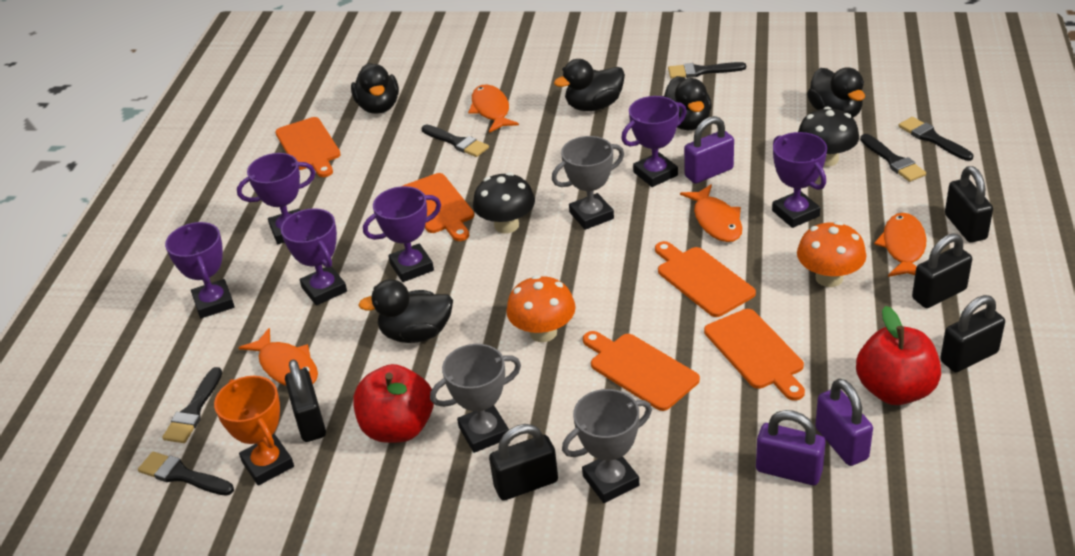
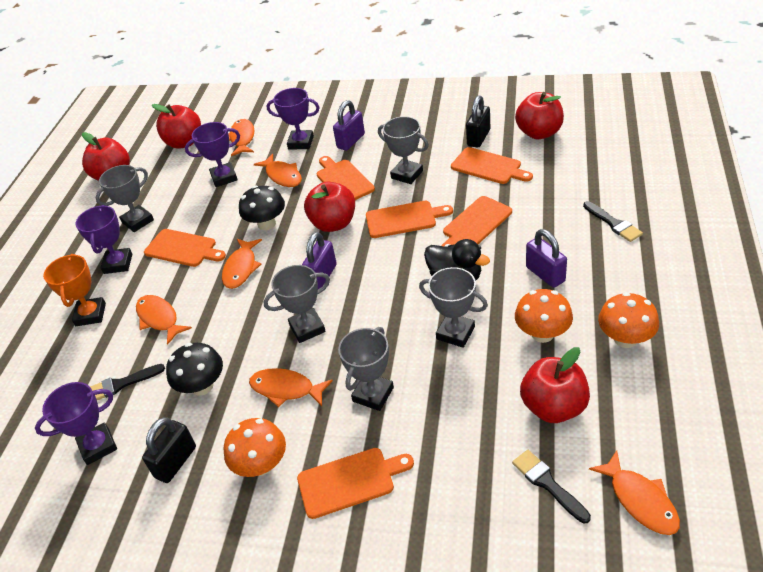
black brush: [138,452,234,496] [162,367,222,443] [422,125,489,157] [668,62,746,79] [860,134,926,182] [899,117,973,161] = 6 -> [90,364,165,400] [512,450,591,523] [583,201,643,242] = 3
black duck: [351,63,399,114] [358,279,453,343] [554,59,625,111] [663,76,712,130] [807,67,865,118] = 5 -> [424,239,490,281] = 1
black padlock: [285,359,326,442] [489,424,558,500] [912,233,972,308] [940,295,1005,372] [945,166,993,243] = 5 -> [142,417,196,483] [466,96,490,148] = 2
grey trophy: [430,344,521,453] [552,136,624,230] [562,389,652,503] = 3 -> [96,165,154,232] [263,265,330,343] [338,327,394,411] [378,116,429,184] [419,267,488,348] = 5
orange cutting board: [275,117,341,177] [403,173,474,241] [583,331,700,411] [655,241,756,317] [704,309,805,401] = 5 -> [144,229,226,267] [297,448,414,519] [317,156,375,200] [366,201,453,238] [441,196,512,247] [451,147,533,184] = 6
orange fish: [238,328,318,386] [468,85,519,133] [680,184,742,242] [874,213,926,277] = 4 -> [136,295,192,345] [222,239,262,289] [229,119,255,156] [249,368,333,407] [254,154,302,187] [589,450,680,535] = 6
orange mushroom: [506,275,576,342] [797,221,866,287] = 2 -> [223,418,286,477] [515,289,573,343] [598,292,659,348] = 3
purple trophy: [165,222,235,318] [237,153,315,244] [281,208,347,306] [363,186,441,282] [621,96,687,187] [772,132,827,228] = 6 -> [35,382,117,465] [75,205,132,274] [185,122,240,187] [267,88,320,150] = 4
red apple: [353,364,434,443] [856,306,941,405] = 2 -> [82,132,130,181] [152,104,201,149] [304,181,355,232] [515,92,564,139] [520,347,590,423] = 5

